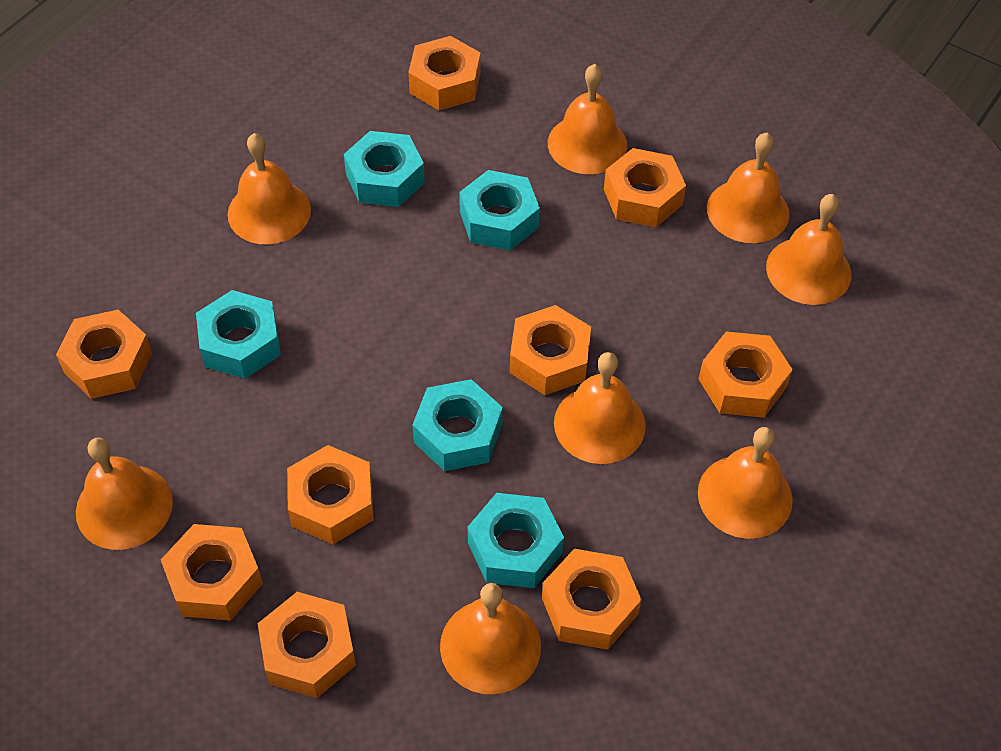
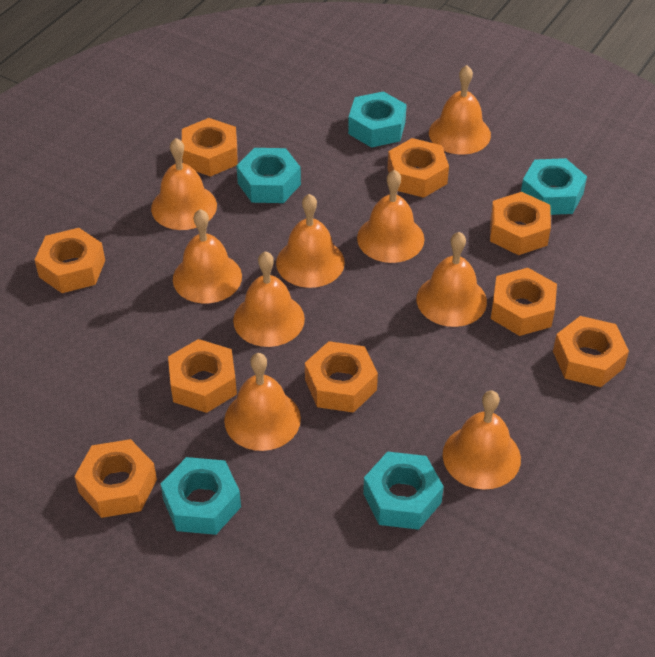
orange bell: [76,437,173,550] [227,133,311,244] [440,583,541,694] [548,64,627,174] [554,352,646,464] [698,427,793,539] [707,133,789,243] [766,194,851,305] = 8 -> [151,138,217,230] [173,209,242,303] [224,353,301,451] [233,251,305,347] [276,194,345,288] [357,170,424,263] [417,232,487,327] [429,65,491,155] [443,391,521,490] = 9

